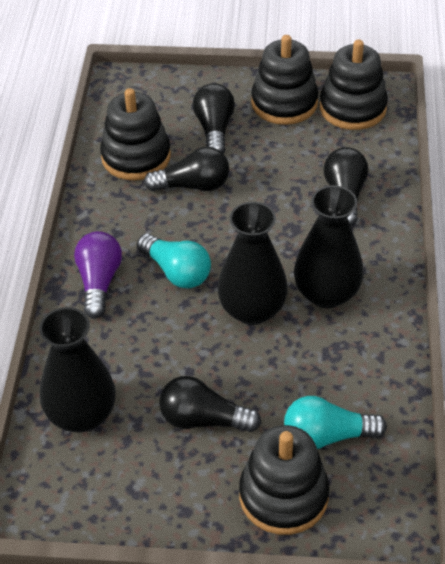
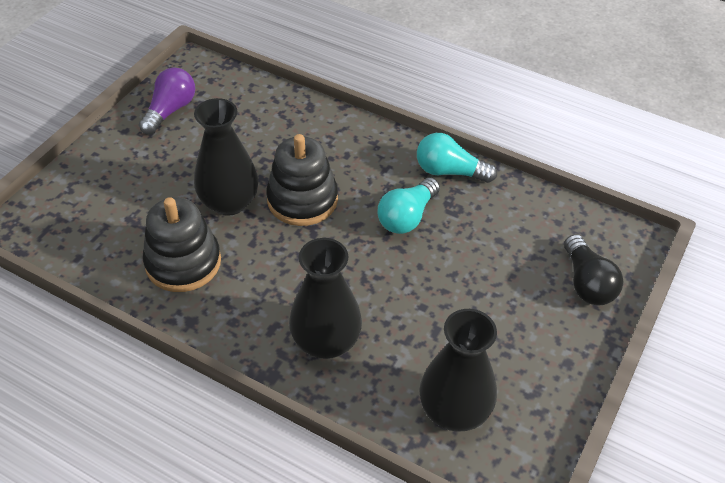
black light bulb: [144,147,229,191] [159,376,261,432] [193,83,235,154] [324,147,368,226] = 4 -> [564,234,623,305] = 1
black stacking toy: [100,88,171,180] [239,425,329,535] [251,35,319,125] [320,40,388,130] = 4 -> [143,197,221,292] [266,134,338,226] = 2

